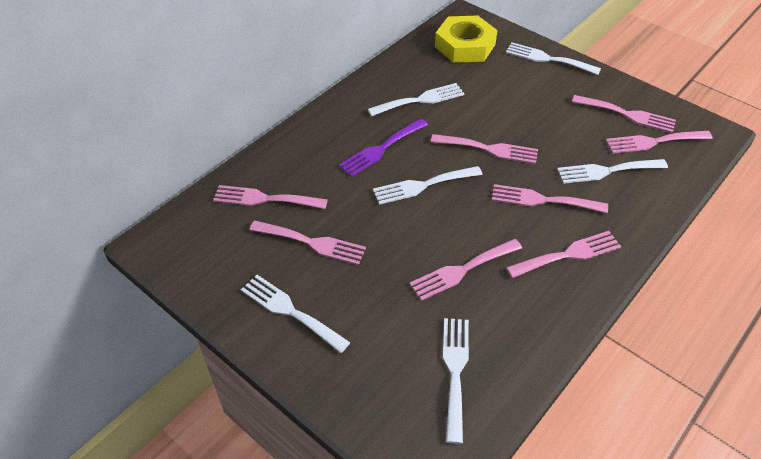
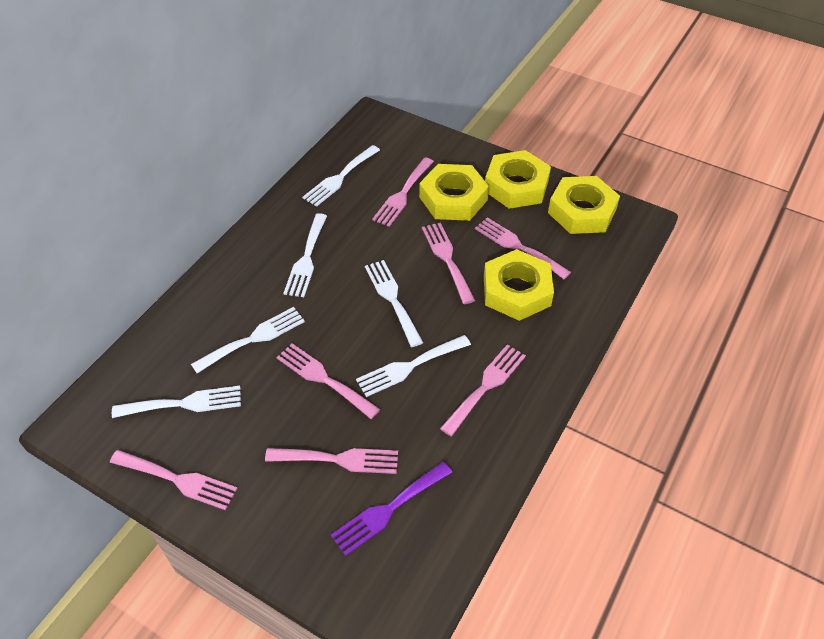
pink fork: [213,185,328,209] [249,221,366,265] [409,239,522,301] [431,134,538,164] [492,184,608,213] [506,231,621,278] [572,95,676,133] [606,131,712,154] = 8 -> [110,450,238,510] [265,448,398,474] [276,343,380,419] [372,157,434,227] [422,223,475,304] [440,344,526,436] [475,217,571,279] = 7
yellow nut: [435,15,497,63] = 1 -> [419,164,489,221] [484,249,554,321] [485,150,551,209] [548,176,620,234] = 4

